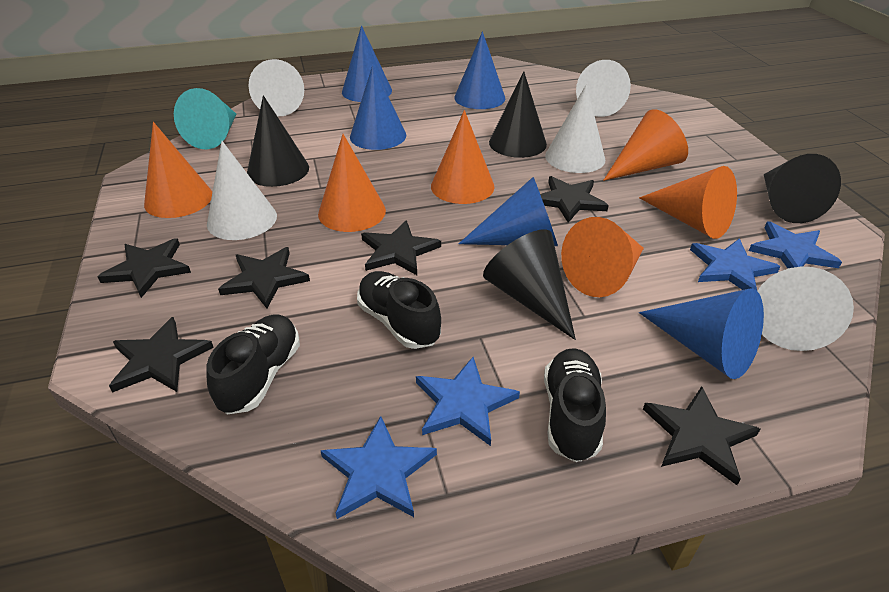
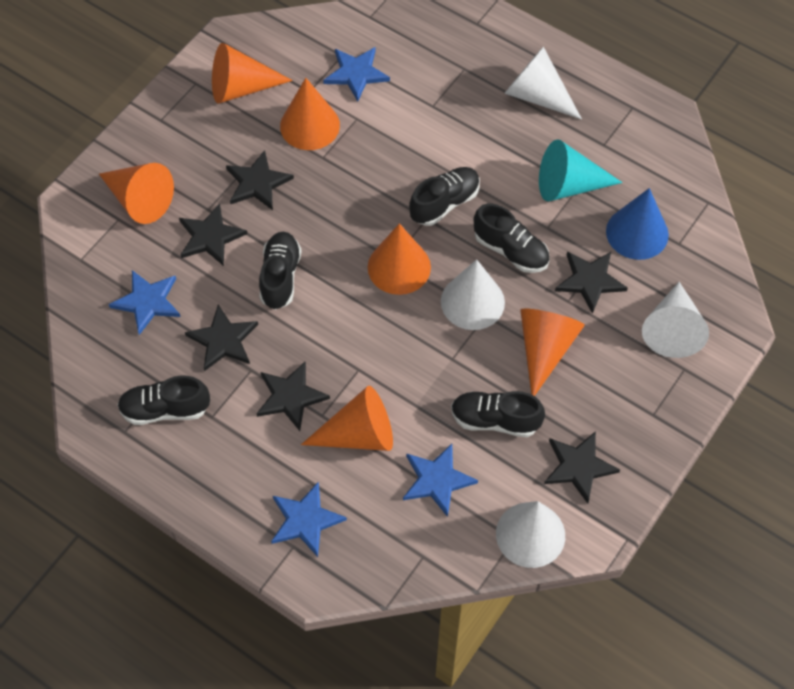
black cone: [247,95,309,187] [483,229,576,340] [489,72,547,158] [764,154,841,223] = 4 -> none = 0
black shoe: [206,315,300,415] [357,271,441,349] [544,348,606,462] = 3 -> [117,376,210,425] [259,232,302,310] [409,167,480,226] [451,391,545,437] [474,203,550,273] = 5
blue cone: [342,26,392,102] [350,65,406,150] [454,31,505,109] [458,177,558,246] [639,288,764,379] = 5 -> [606,188,669,260] = 1
white cone: [207,141,277,240] [248,59,304,116] [545,84,605,173] [576,60,631,117] [758,267,854,351] = 5 -> [441,259,505,330] [496,501,565,568] [504,47,582,120] [642,282,709,358] = 4

